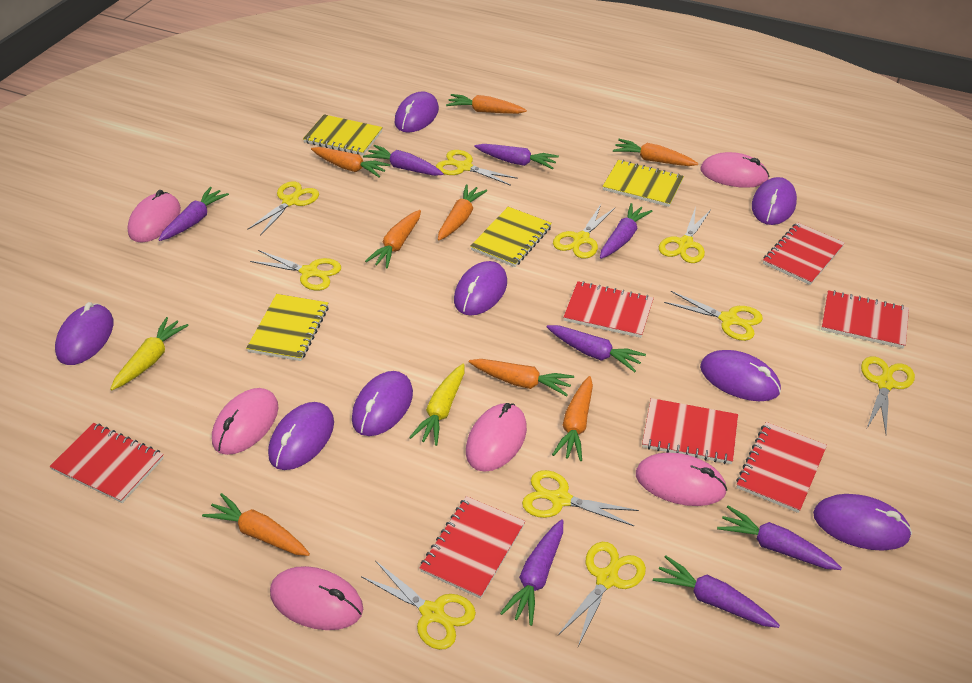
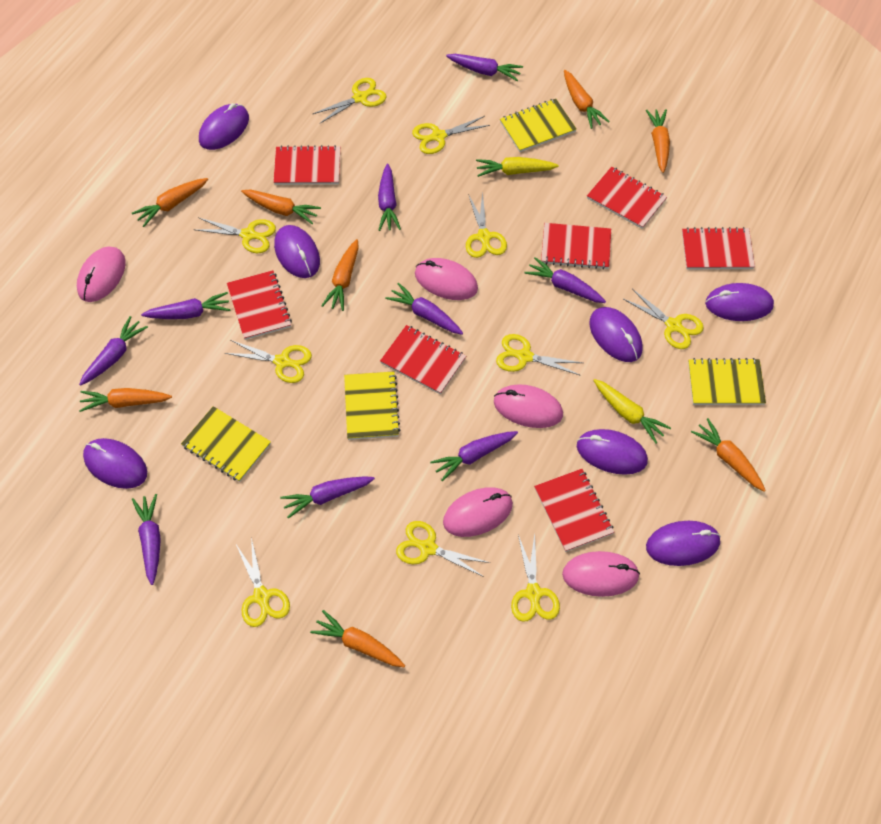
pink mouse: [127,190,181,242] [212,388,278,455] [270,566,363,630] [466,403,527,472] [636,453,727,506] [700,152,770,188] = 6 -> [77,246,126,302] [415,258,478,300] [443,487,513,537] [494,384,563,428] [562,551,640,597] = 5
purple carrot: [158,187,229,241] [363,145,444,176] [475,144,559,169] [500,519,563,626] [547,325,646,372] [600,203,653,259] [653,556,780,628] [717,506,842,570] = 8 -> [79,316,148,386] [132,494,161,585] [141,292,231,319] [280,476,375,519] [378,164,401,231] [385,283,463,335] [430,431,518,481] [446,54,523,81] [524,257,606,303] = 9
purple mouse: [55,302,113,365] [268,402,334,470] [352,371,413,436] [395,91,439,133] [454,261,507,316] [700,350,781,401] [752,177,797,225] [813,494,912,551] = 8 -> [83,438,147,489] [199,103,249,150] [274,225,320,278] [577,429,648,475] [589,307,642,362] [646,521,721,566] [705,283,774,321] = 7

